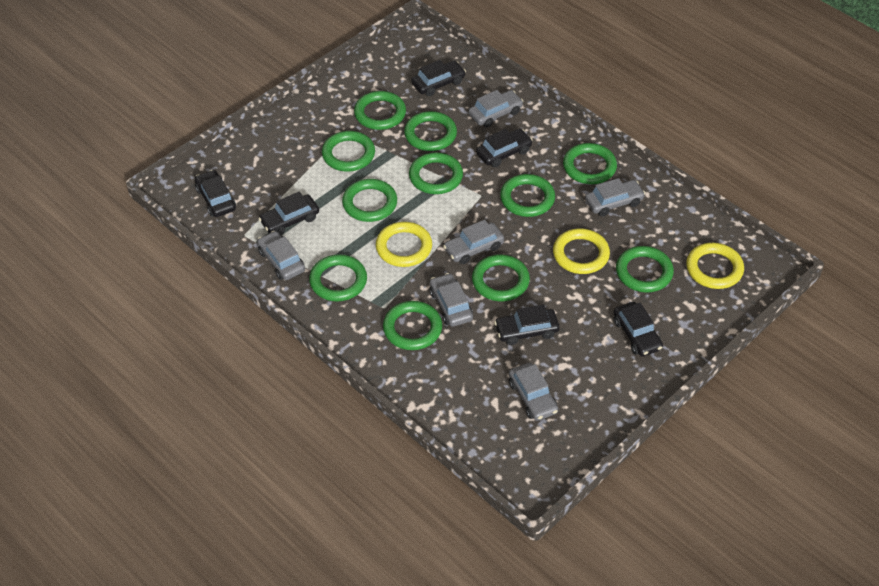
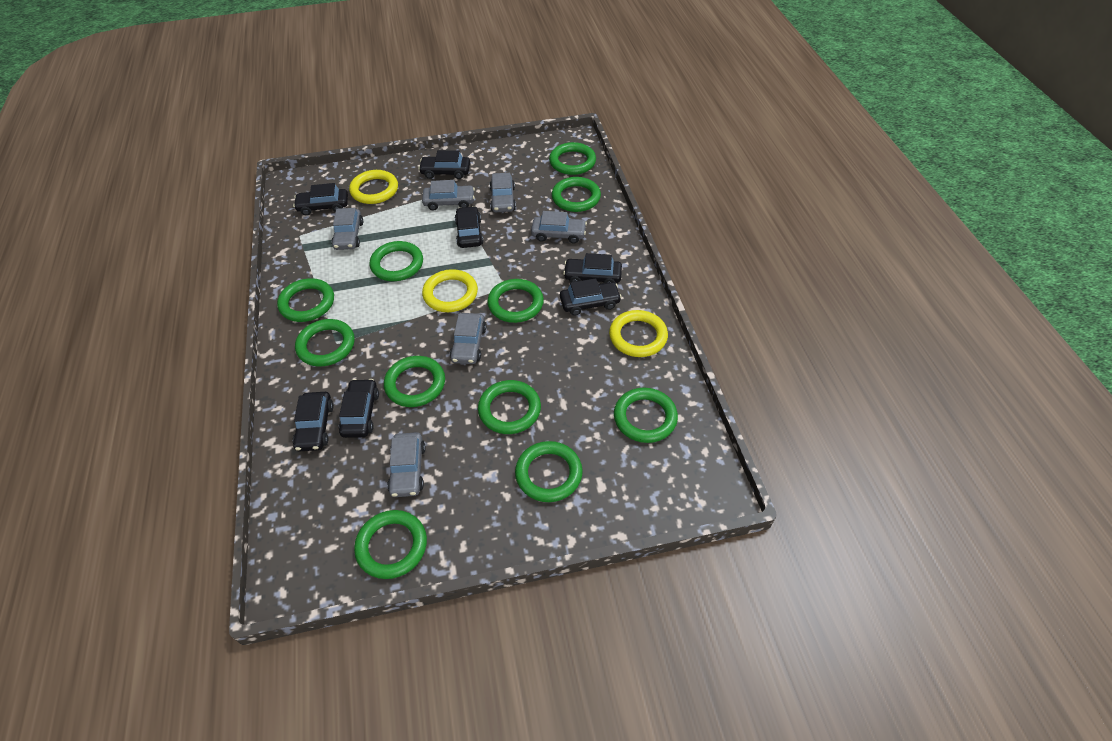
black car: [195,170,236,217] [258,192,319,235] [411,60,466,96] [476,128,533,167] [494,305,560,345] [614,302,663,356] = 6 -> [293,183,348,216] [293,392,334,451] [339,379,379,438] [418,150,470,179] [455,206,483,248] [560,278,622,316] [563,253,622,283] = 7

